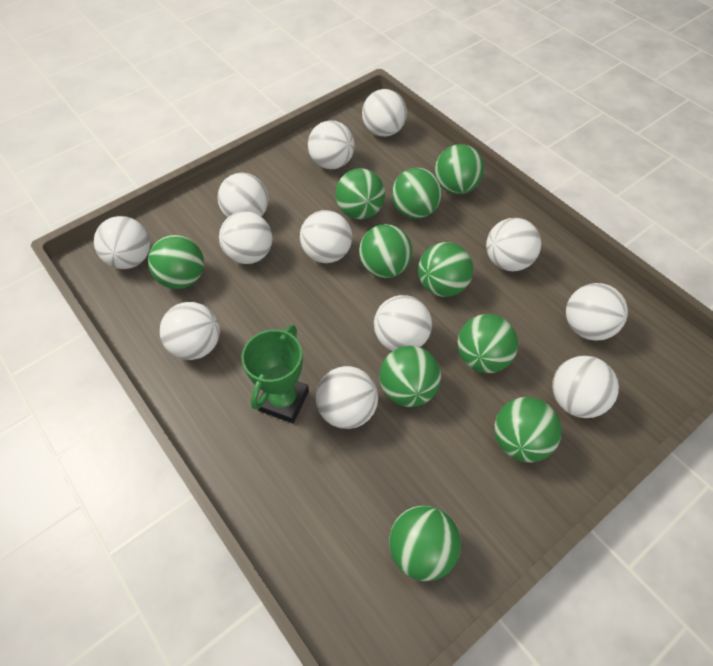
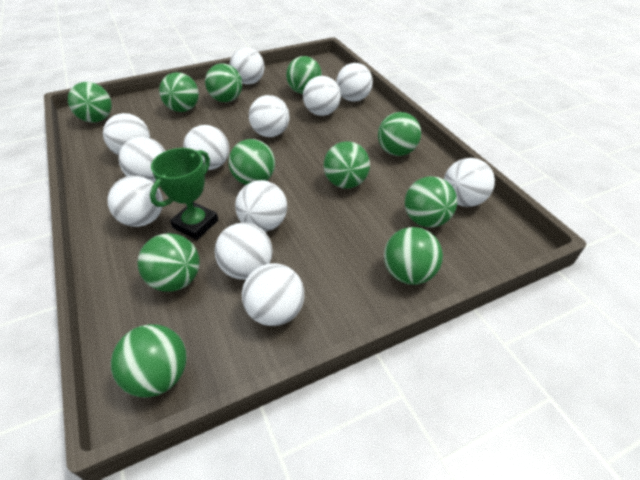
green ball: [148,235,204,289] [335,168,385,219] [359,224,412,278] [380,346,441,407] [389,505,461,581] [392,168,442,219] [418,242,473,297] [435,144,484,194] [458,314,518,373] [494,397,562,462] = 10 -> [68,82,112,123] [111,324,187,398] [137,233,200,292] [159,72,199,112] [205,63,242,102] [228,139,275,185] [286,56,322,94] [323,141,370,189] [378,112,421,156] [384,227,443,285] [405,176,457,228] = 11

